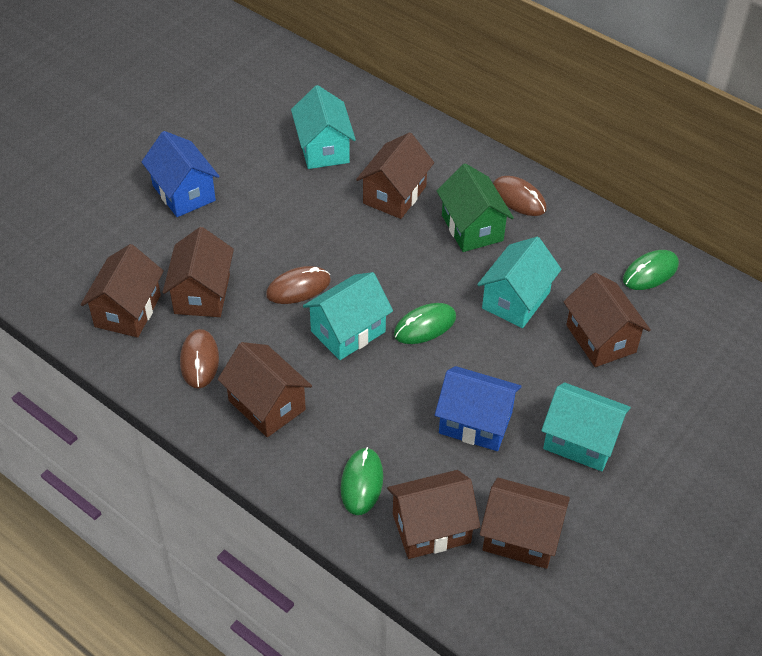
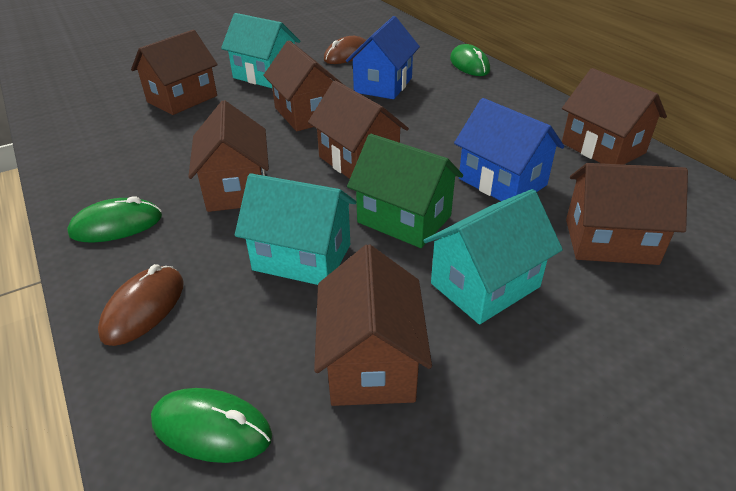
brown mouse: [180,329,219,389] [266,266,331,304] [493,176,546,216] = 3 -> [98,264,184,346] [324,36,368,64] = 2
turquoise house: [291,85,356,169] [303,272,393,360] [477,237,562,328] [541,382,631,471] = 4 -> [221,13,300,88] [235,173,356,285] [423,189,563,324] = 3

